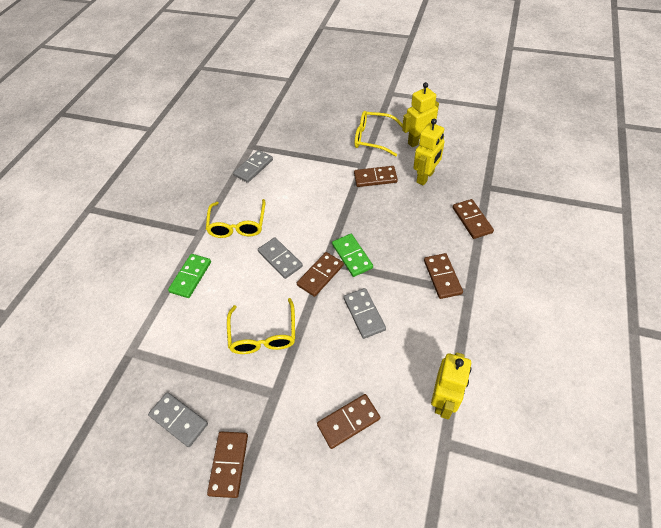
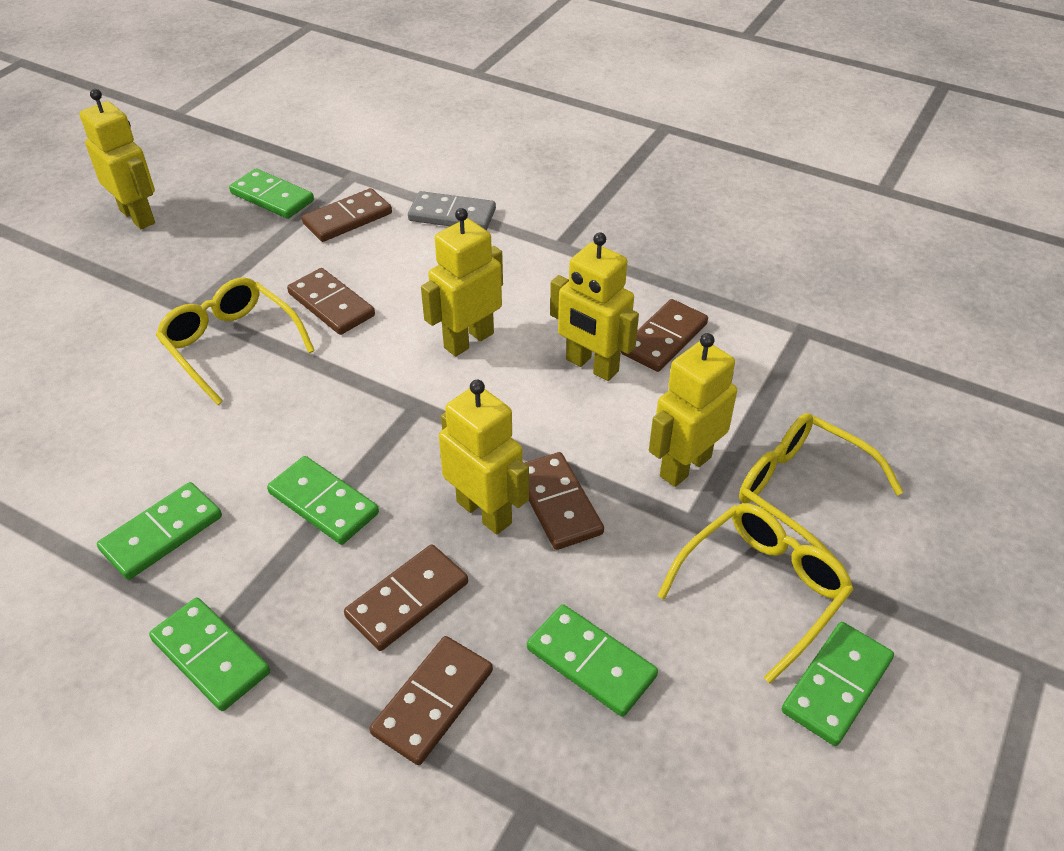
green domino: [168,254,211,298] [332,234,373,277] = 2 -> [97,482,222,580] [149,597,270,711] [229,169,314,219] [267,456,379,545] [527,604,658,717] [782,622,894,746] = 6
grey domino: [148,392,208,447] [233,150,273,183] [258,237,303,279] [344,288,386,339] = 4 -> [408,191,496,230] = 1
yellow robot: [402,82,439,147] [413,119,445,186] [431,352,471,419] = 3 -> [79,89,155,229] [421,208,503,356] [439,380,529,535] [550,232,639,381] [649,333,737,487] = 5

